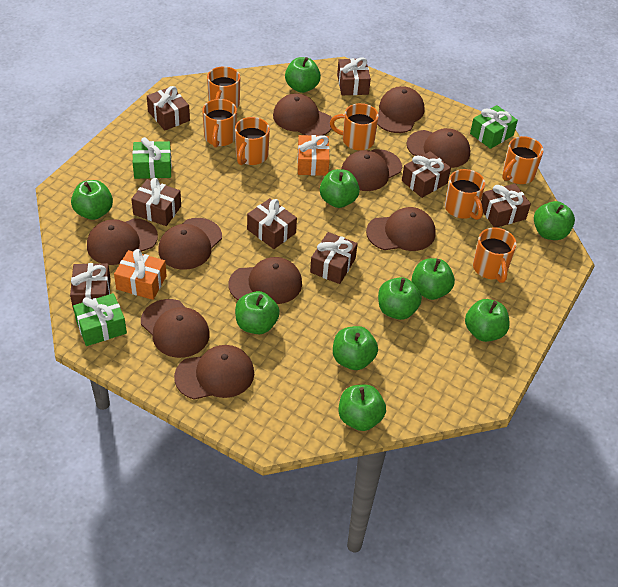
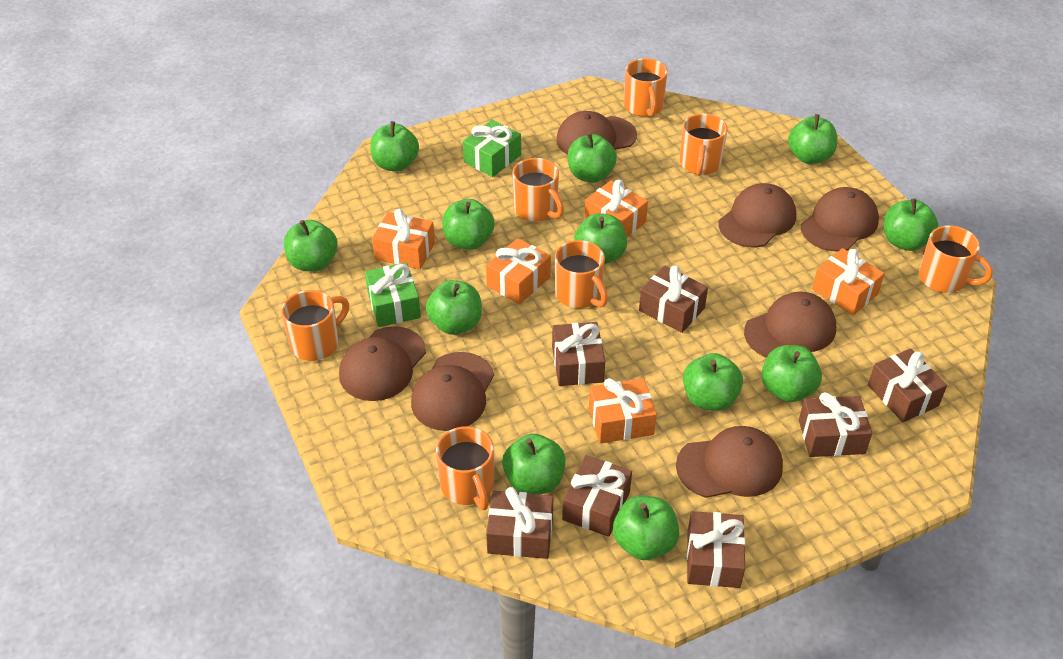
brown cap: [87,218,158,265] [141,299,210,358] [158,218,222,270] [174,345,254,400] [229,257,302,304] [273,94,332,136] [341,149,402,191] [366,207,436,251] [377,86,424,133] [407,128,470,168] = 10 -> [339,326,426,401] [411,352,494,431] [556,111,637,155] [676,426,783,498] [718,183,796,247] [744,292,836,358] [801,187,879,251] = 7
brown gift: [70,263,111,310] [131,178,181,226] [147,86,190,130] [247,198,297,249] [310,232,358,284] [337,57,371,95] [402,151,451,198] [481,184,531,228] = 8 -> [486,487,553,559] [552,322,605,386] [562,455,632,537] [639,265,708,333] [687,511,745,588] [799,392,872,457] [868,348,947,422] = 7
green apple: [71,180,113,220] [235,291,280,334] [285,57,321,93] [320,169,360,208] [333,326,378,370] [338,385,386,431] [378,277,422,320] [411,258,455,300] [465,299,510,342] [534,201,575,240] = 10 -> [284,220,338,271] [370,121,419,172] [426,280,482,335] [442,199,495,250] [502,434,566,494] [568,133,617,183] [574,213,627,264] [613,495,679,560] [683,353,743,411] [761,345,822,402] [788,114,837,164] [884,198,938,251] = 12
green gift: [73,293,127,346] [132,137,172,179] [470,105,518,149] = 3 -> [365,262,421,327] [463,120,521,177] = 2
orange gift: [114,249,167,300] [297,135,330,176] = 2 -> [372,209,435,269] [486,238,551,304] [585,180,648,237] [589,378,657,444] [812,248,885,315] = 5

